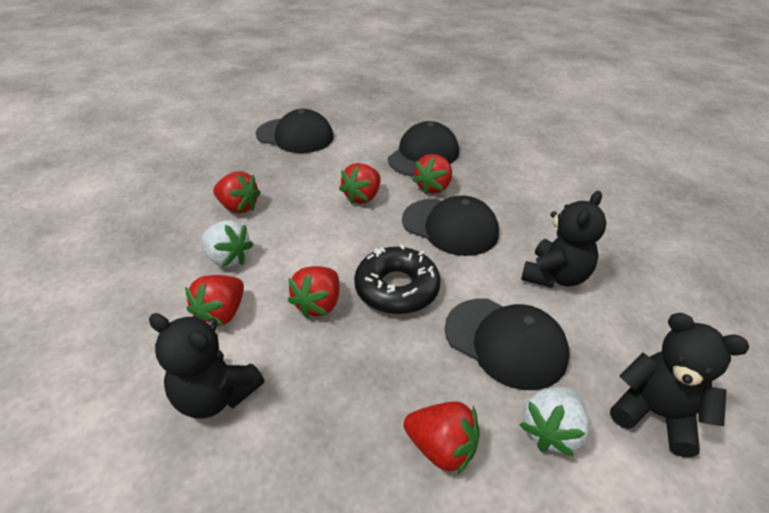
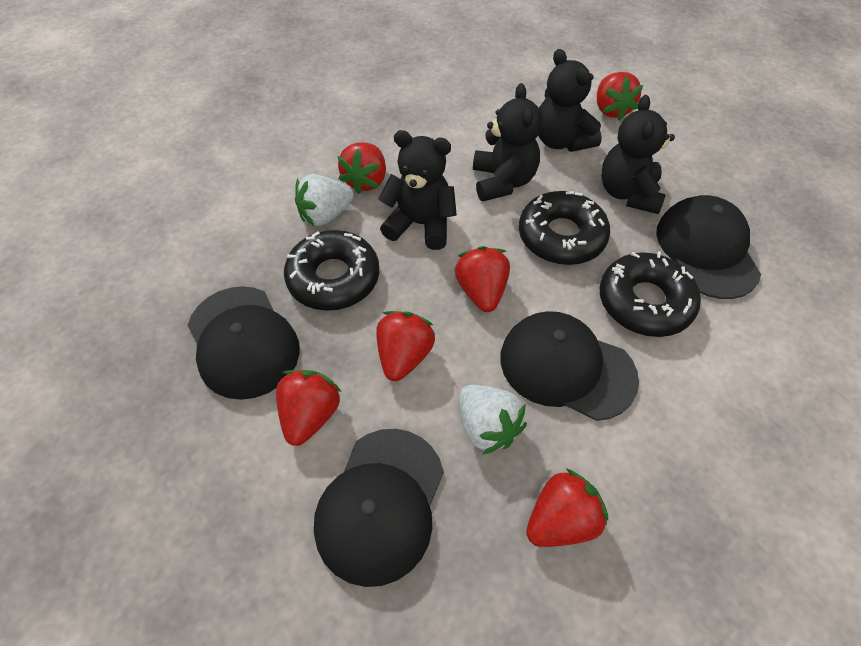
black donut: [354,244,441,314] = 1 -> [284,230,379,311] [519,191,610,265] [599,251,701,337] = 3
black teddy bear: [149,313,264,419] [521,191,607,288] [610,313,749,457] = 3 -> [378,130,457,250] [473,83,542,201] [538,49,602,152] [601,95,675,214] = 4

